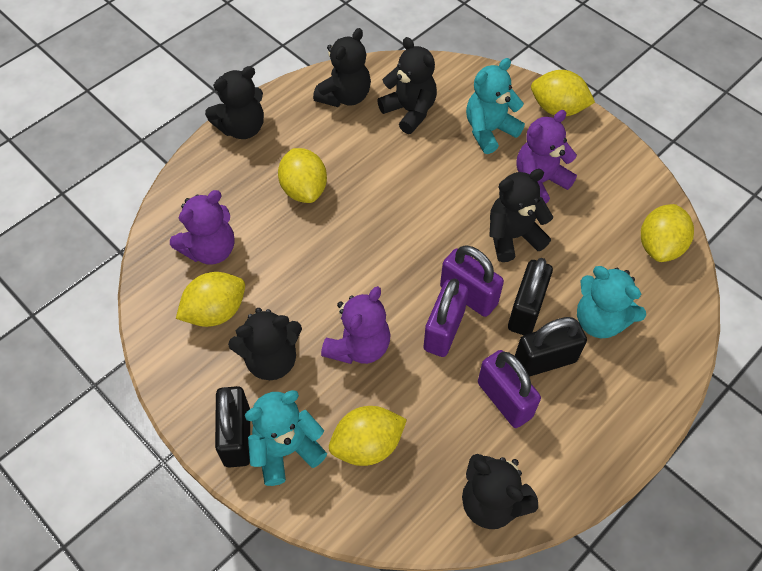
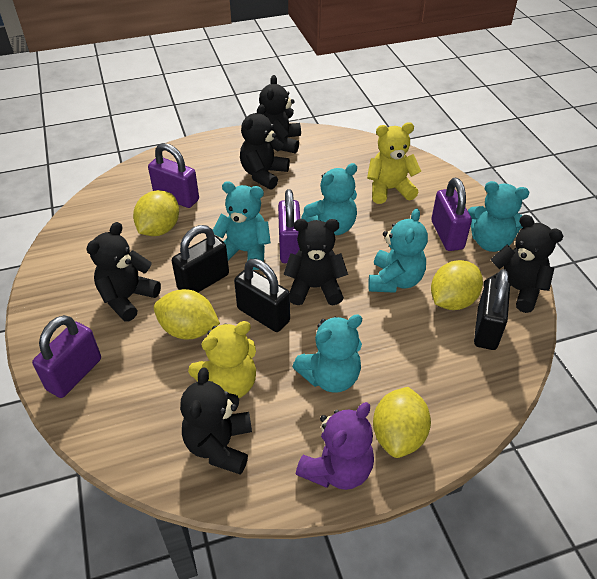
purple padlock: [423,279,468,357] [440,245,504,317] [478,350,541,428] = 3 -> [32,315,101,398] [148,143,199,208] [278,189,300,263] [431,178,472,251] = 4
purple teddy bear: [170,190,235,265] [321,286,391,364] [517,110,577,203] = 3 -> [296,402,374,490] = 1
turquoise teddy bear: [245,390,327,486] [466,58,525,154] [577,266,646,338] = 3 -> [213,181,271,270] [292,314,362,393] [301,163,357,235] [368,208,428,293] [468,181,529,252] = 5
yellow lemon: [176,272,245,327] [278,148,327,203] [329,406,407,466] [531,70,595,116] [641,204,694,262] = 5 -> [133,190,179,236] [154,289,220,340] [373,387,431,458] [431,260,483,310] = 4
yellow teddy bear: none = 0 -> [188,321,256,398] [367,122,421,204] = 2

